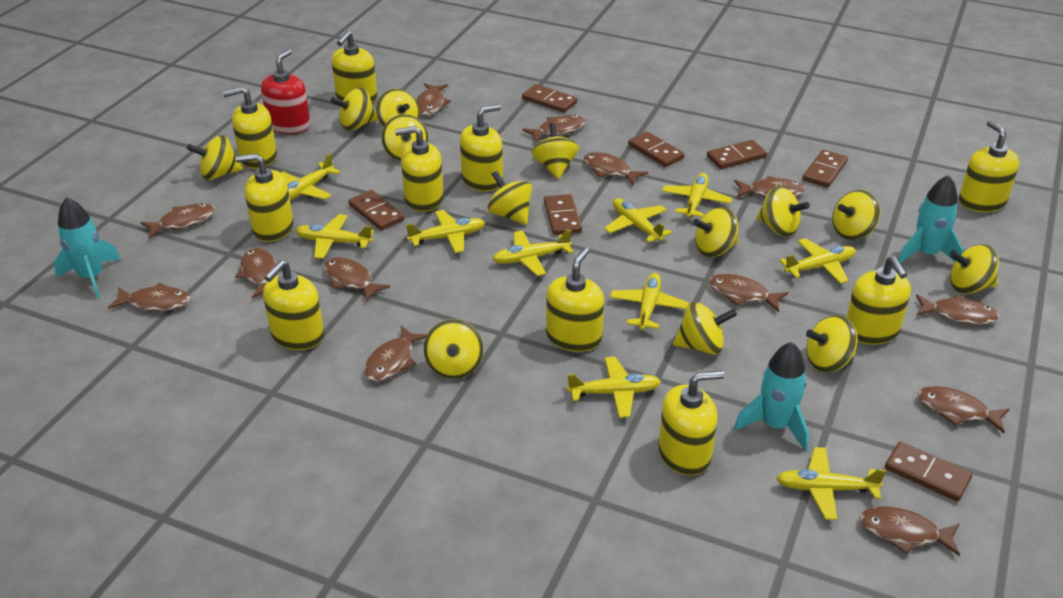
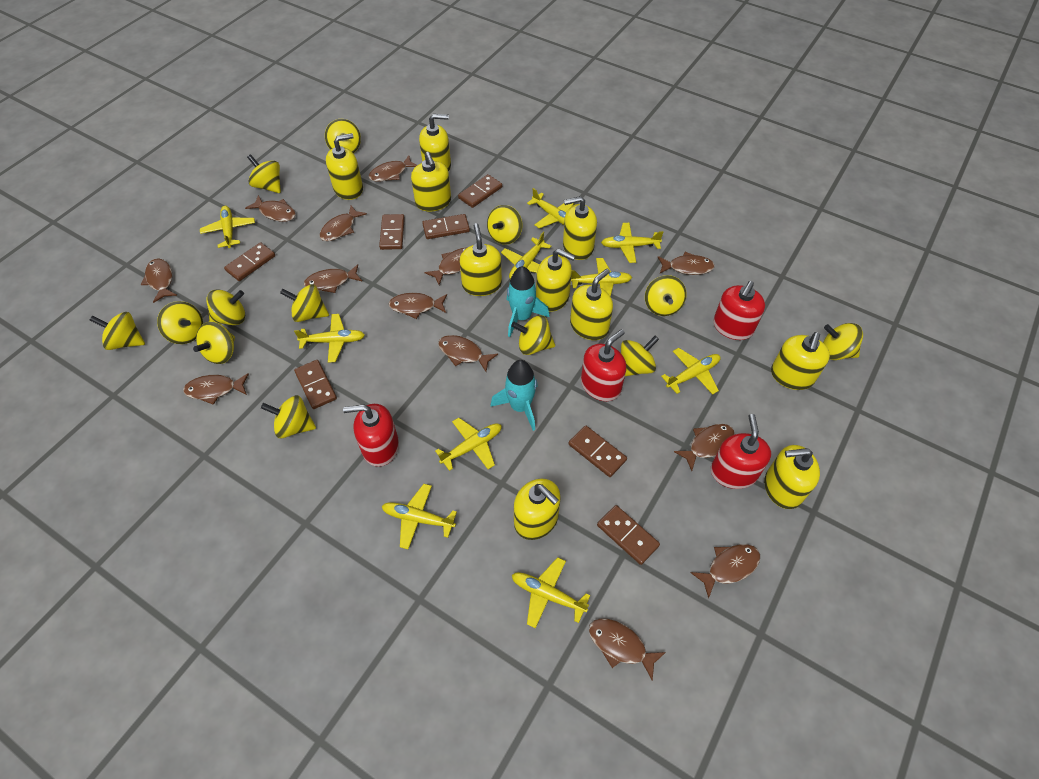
red soap dispenser: [261,49,310,134] = 1 -> [343,404,399,467] [581,329,626,401] [711,414,771,489] [713,281,765,340] = 4
turquoise rocket: [54,197,121,298] [734,342,809,451] [898,175,964,263] = 3 -> [490,360,538,431] [507,266,550,337] = 2

